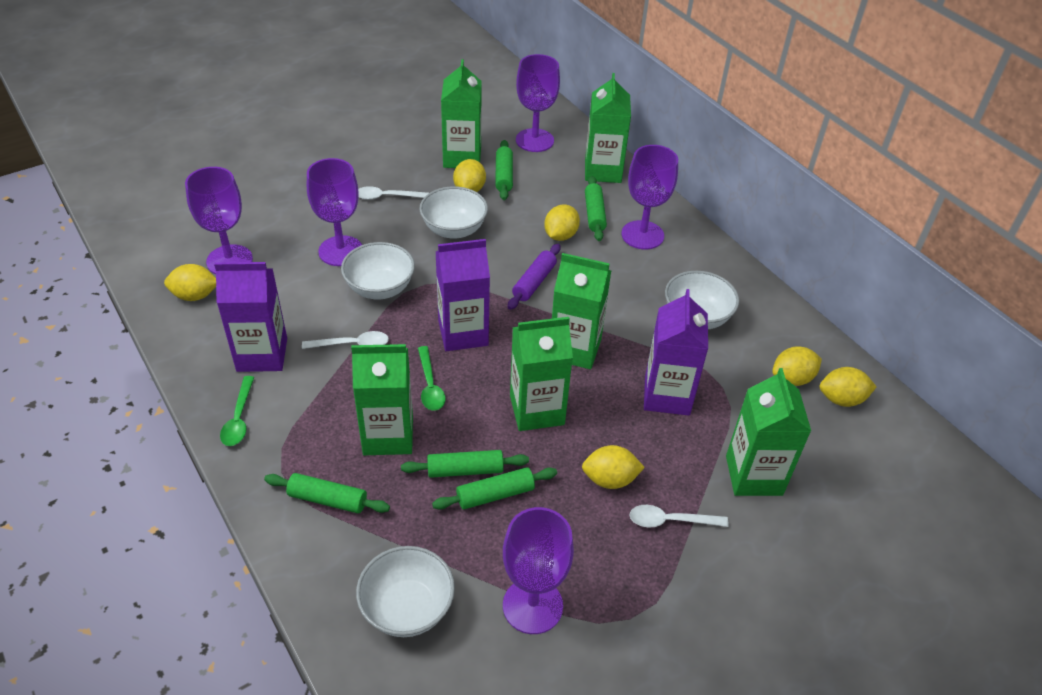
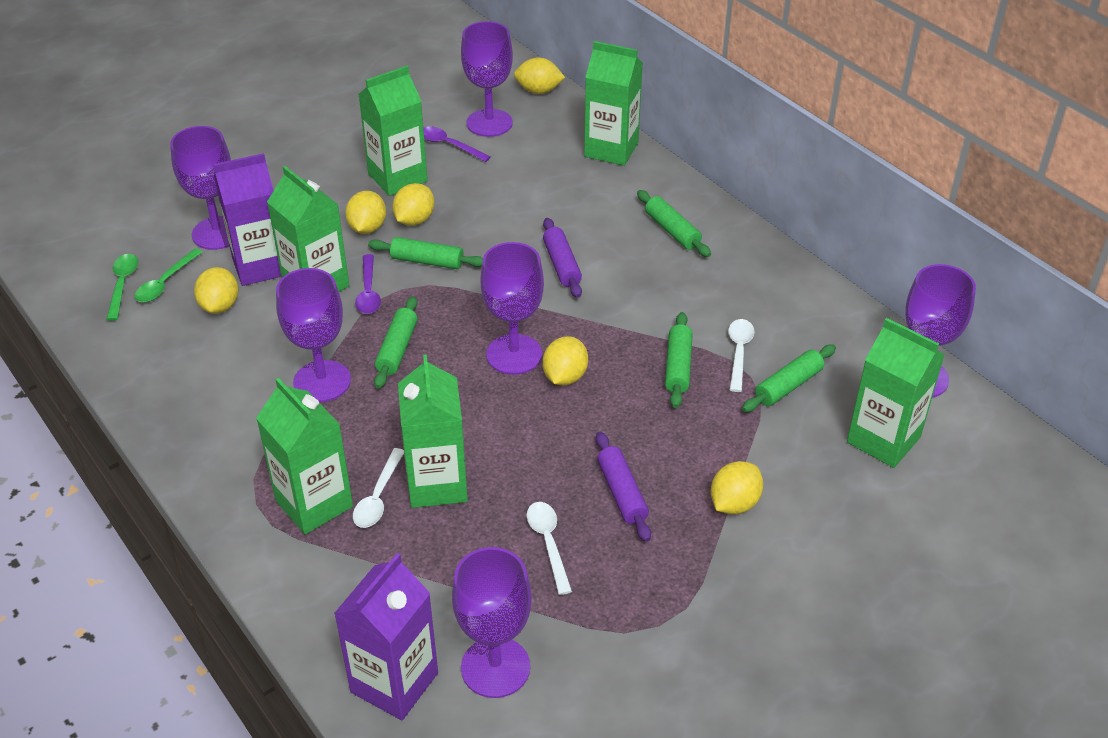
purple carton: [214,262,287,372] [436,239,490,351] [644,289,708,416] = 3 -> [213,153,281,286] [334,553,438,720] = 2
purple goblet: [185,167,253,274] [307,158,362,266] [503,507,574,634] [516,54,560,152] [621,145,678,249] = 5 -> [170,126,231,250] [276,268,351,402] [452,547,532,698] [461,21,513,137] [480,242,544,375] [905,264,976,398] = 6
purple rolling pin: [508,244,561,310] = 1 -> [543,218,582,298] [596,432,651,542] = 2
purple spoon: none = 0 -> [355,254,381,314] [423,127,491,162] = 2
white bowl: [341,242,415,299] [356,546,455,637] [419,186,488,239] [665,271,739,329] = 4 -> none = 0

